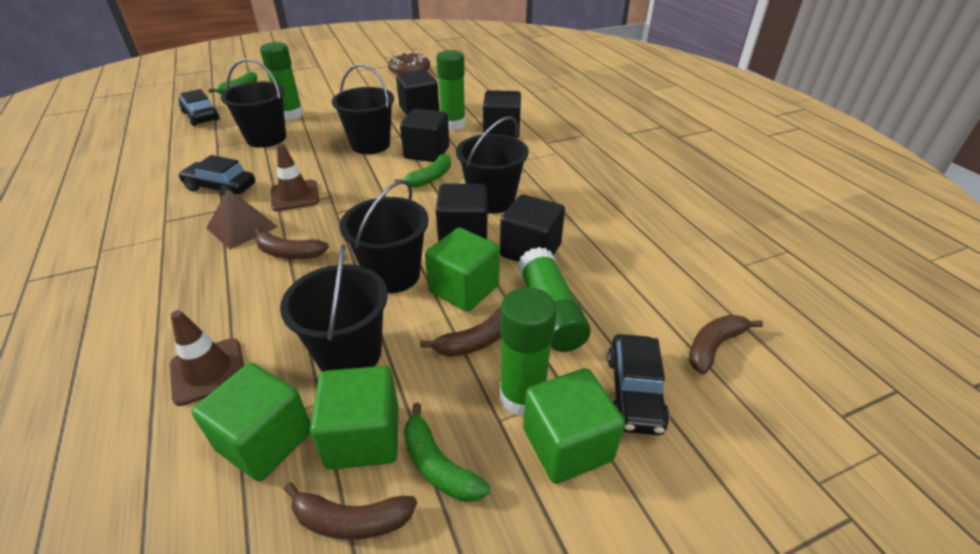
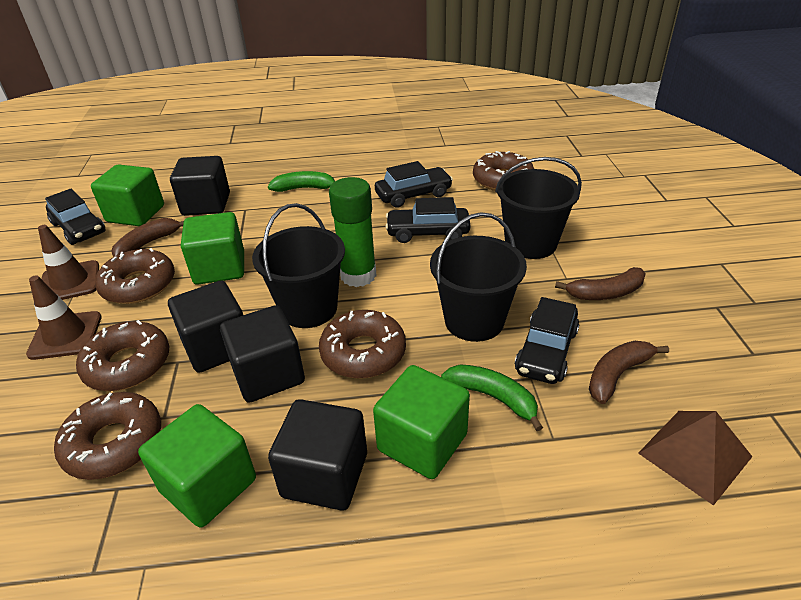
black bucket: [221,59,286,148] [280,245,388,372] [332,64,394,154] [340,180,429,293] [456,116,529,214] = 5 -> [252,203,345,328] [430,212,527,342] [495,157,582,259] = 3
black car: [178,155,255,197] [179,89,220,126] [607,334,670,435] = 3 -> [45,189,106,245] [375,161,453,208] [385,197,470,243] [515,297,579,384] = 4
black cube: [396,71,439,115] [400,109,449,162] [436,184,487,242] [483,90,521,138] [500,194,565,262] = 5 -> [168,281,243,373] [170,156,230,215] [220,305,305,403] [268,399,367,511] = 4
brown banana: [254,228,329,259] [284,482,417,540] [420,308,501,357] [688,315,763,374] = 4 -> [111,218,184,257] [555,267,646,300] [589,341,669,404] = 3
brown donut: [388,52,430,76] = 1 -> [54,392,161,480] [76,320,169,391] [95,248,175,304] [319,310,406,379] [473,151,534,191] = 5
green banana: [208,72,257,94] [395,154,451,188] [404,403,490,502] = 3 -> [268,171,335,192] [441,365,543,431] = 2
green glue stick: [260,42,303,120] [436,50,466,130] [500,287,557,416] [518,247,591,352] = 4 -> [329,177,377,287] = 1

